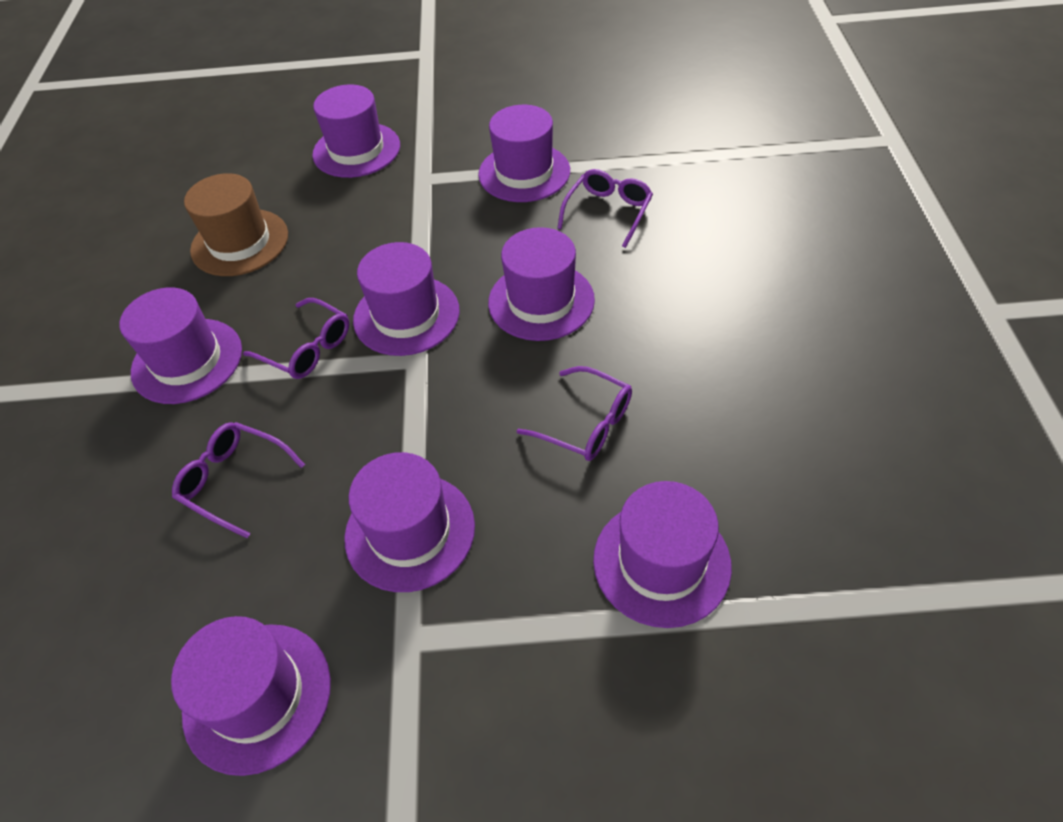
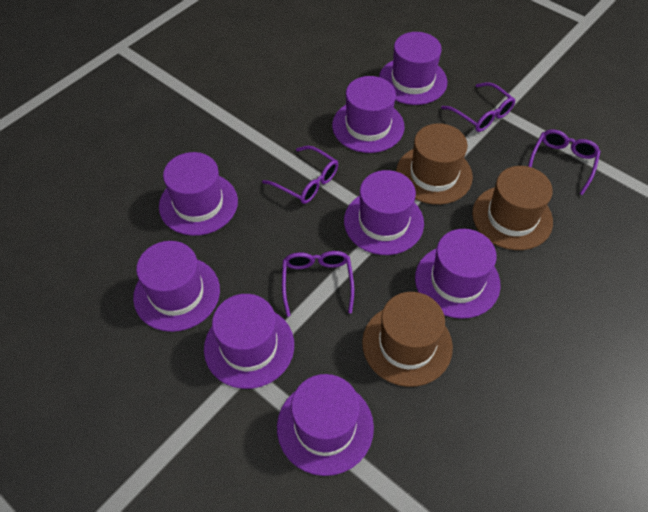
brown hat: [184,173,288,276] = 1 -> [362,292,453,387] [396,123,473,205] [472,166,553,250] = 3

